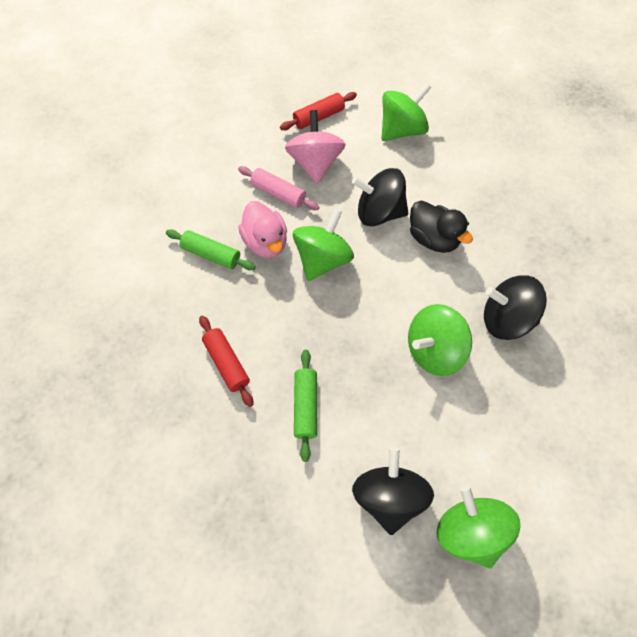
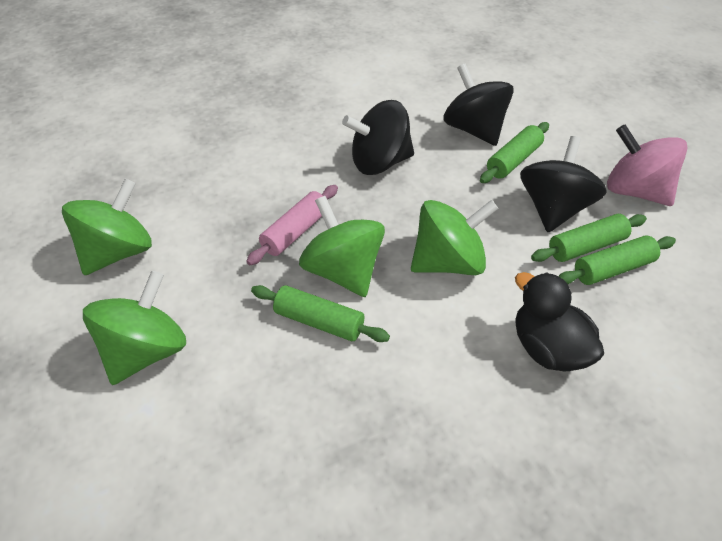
green rolling pin: [166,229,255,270] [294,350,317,462] = 2 -> [251,285,390,342] [480,122,549,183] [531,214,647,262] [559,235,676,285] = 4
pink duck: [238,201,287,258] = 1 -> none = 0
red rolling pin: [199,316,253,407] [280,92,357,130] = 2 -> none = 0

